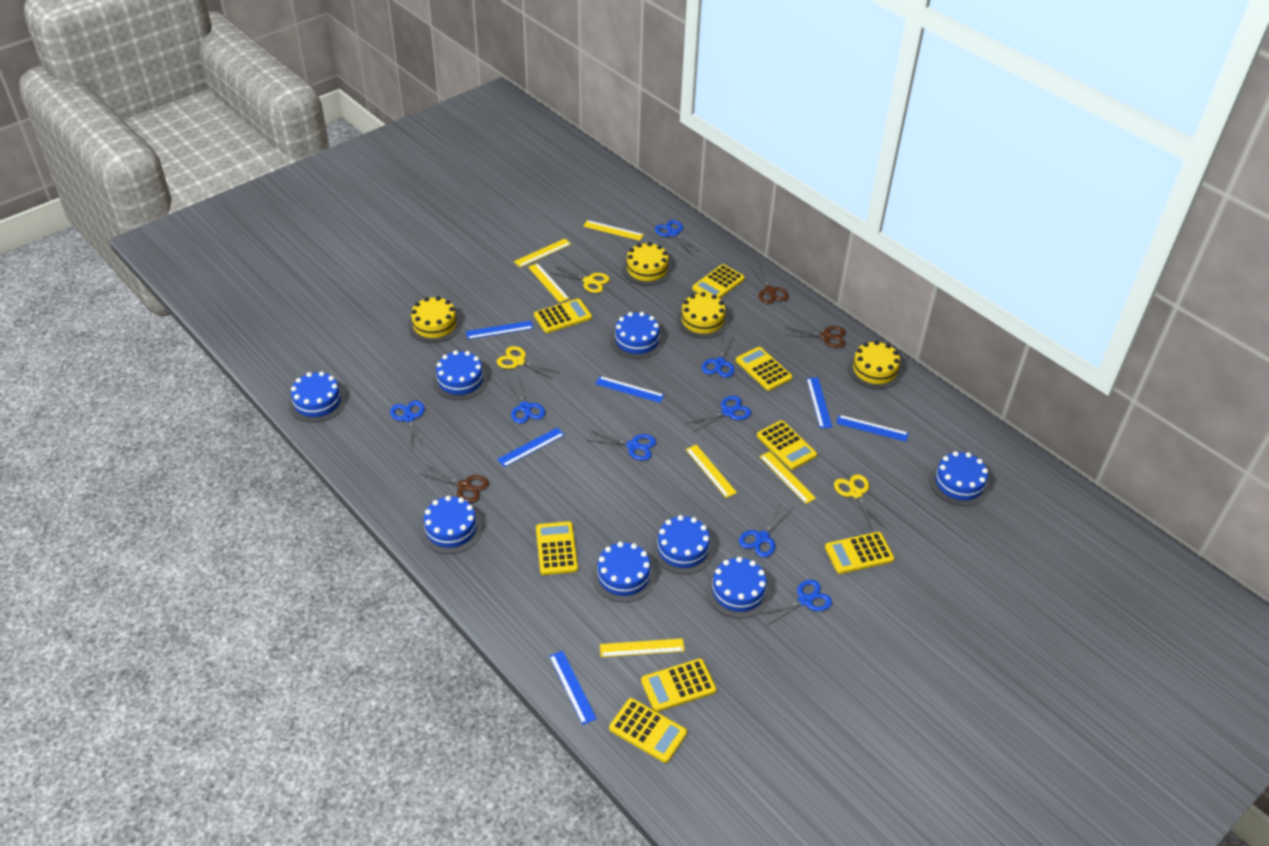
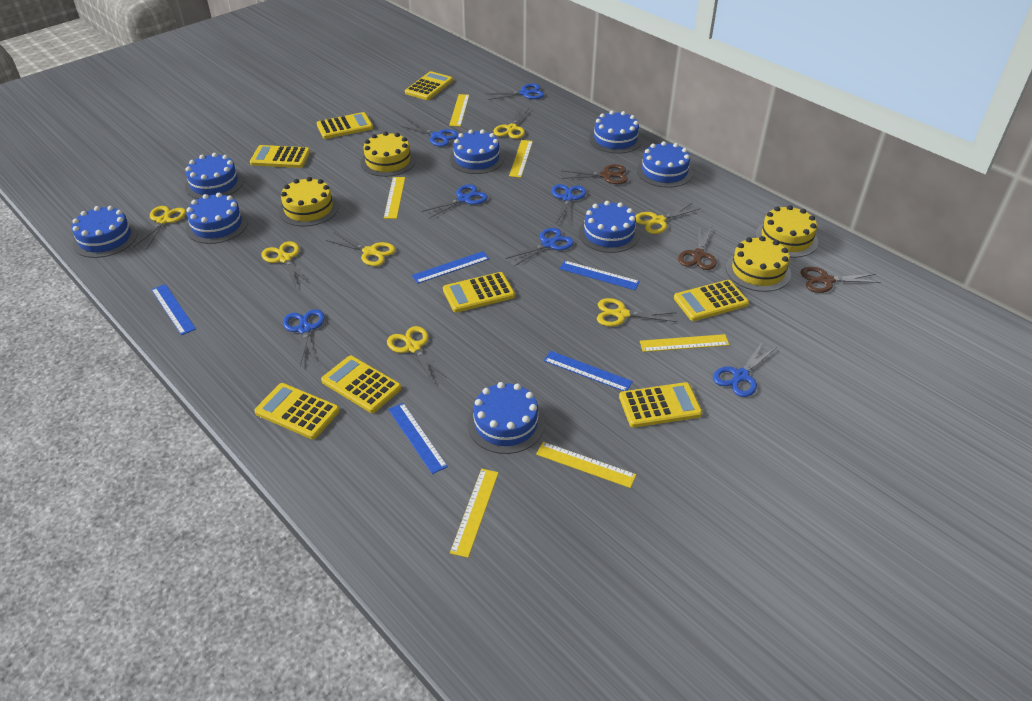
blue ruler: [466,321,533,339] [497,427,565,467] [549,651,597,725] [596,376,664,403] [806,378,832,428] [836,415,909,442] = 6 -> [151,284,196,335] [388,403,448,474] [412,251,489,284] [544,351,633,391] [559,261,640,290] = 5
blue scissors: [390,400,425,450] [507,375,545,424] [587,431,656,461] [655,220,700,254] [688,396,751,432] [702,334,734,378] [739,503,791,557] [758,580,832,626] = 8 -> [283,309,325,366] [401,121,459,147] [422,184,488,218] [487,84,544,100] [506,228,574,266] [551,184,586,224] [713,341,777,397] = 7
yellow scissors: [497,346,560,379] [551,266,610,293] [834,474,884,529] = 3 -> [133,206,186,250] [261,241,310,287] [326,233,396,266] [387,326,448,383] [494,108,529,139] [597,298,677,327] [635,203,701,234] = 7

